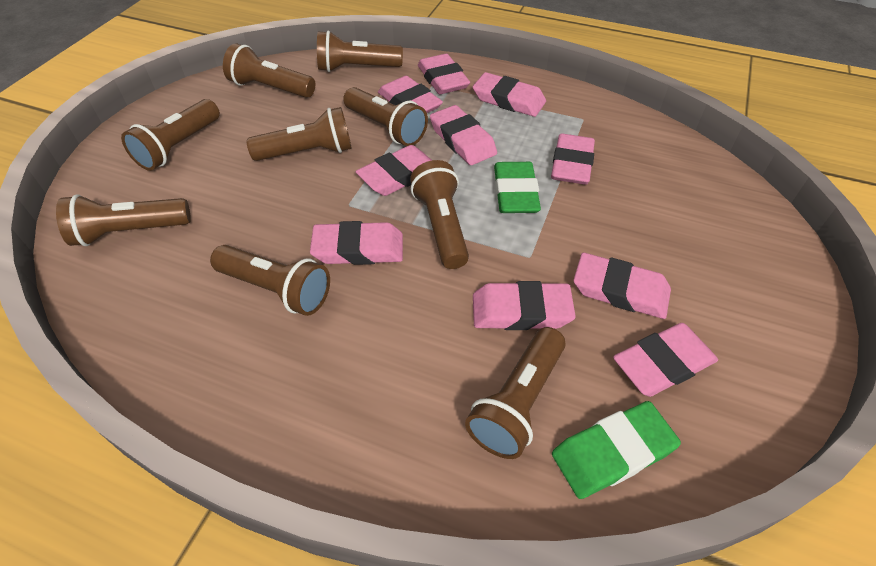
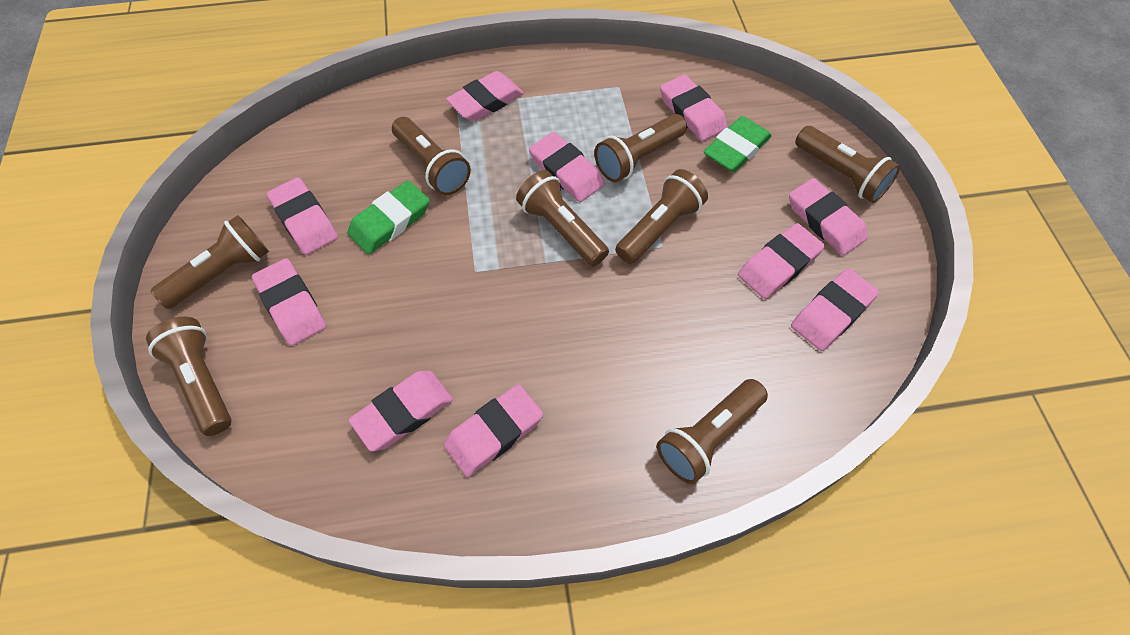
brown flashlight: [56,194,191,246] [121,99,220,171] [210,245,330,316] [223,43,315,98] [246,107,352,161] [317,31,403,72] [343,87,428,146] [410,160,469,269] [465,327,566,459] = 9 -> [146,317,232,436] [151,215,269,309] [392,117,471,195] [516,170,609,266] [594,114,687,182] [615,169,708,264] [657,379,768,484] [795,126,901,203] = 8

